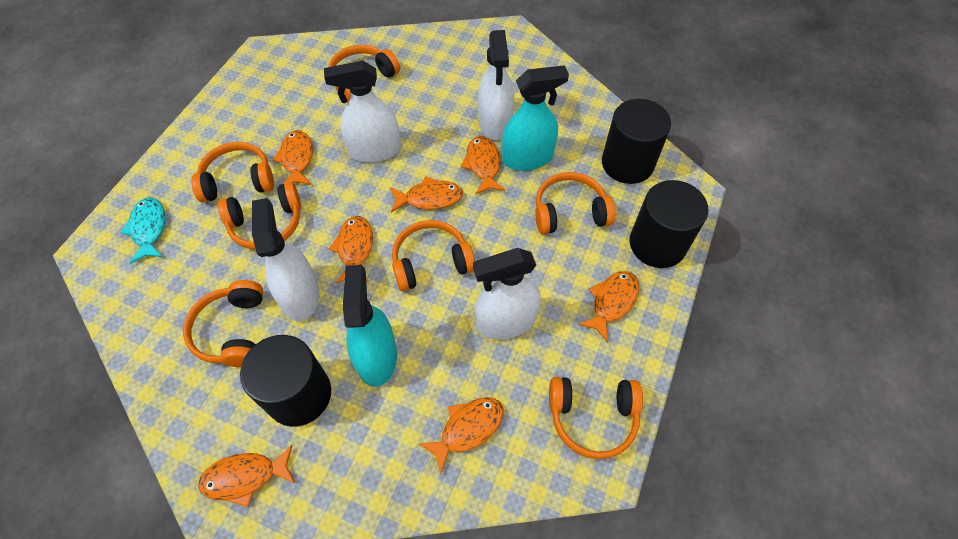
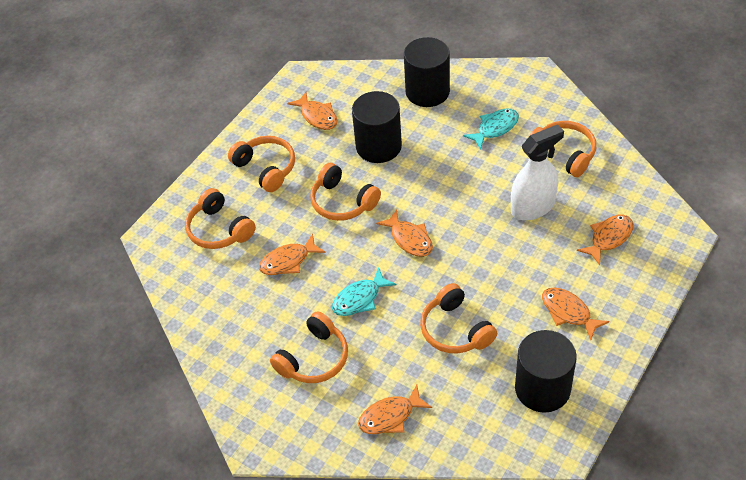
orange fish: [198,445,296,507] [272,130,313,185] [329,216,373,283] [390,176,463,213] [418,397,504,474] [461,136,505,194] [578,271,639,342] = 7 -> [259,234,326,275] [287,92,338,130] [358,385,432,434] [376,209,433,257] [542,288,609,340] [577,215,633,265] = 6
orange headphones: [183,280,263,367] [191,142,274,203] [218,182,301,250] [328,45,400,103] [392,220,475,291] [535,172,615,234] [549,377,643,459] = 7 -> [185,188,256,249] [228,136,295,192] [270,311,348,383] [310,163,381,221] [420,283,497,353] [529,121,596,177] = 6
turquoise fish: [121,198,165,264] = 1 -> [332,267,397,316] [463,109,519,150] = 2
turquoise spray bottle: [343,265,397,387] [502,65,569,171] = 2 -> none = 0
white spray bottle: [252,198,319,321] [324,60,401,163] [473,248,541,340] [478,30,514,140] = 4 -> [511,124,564,220] = 1

